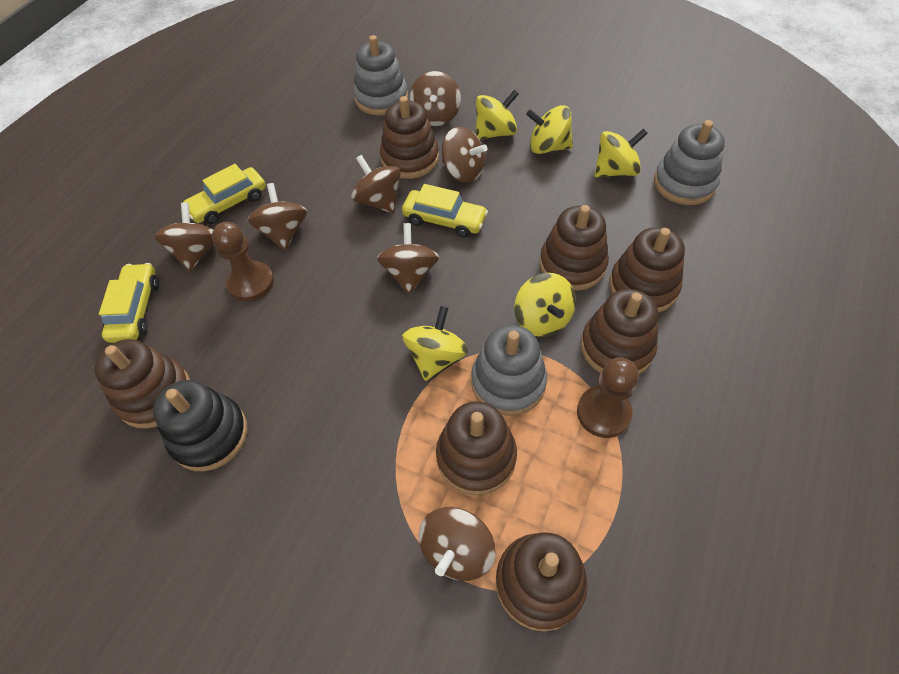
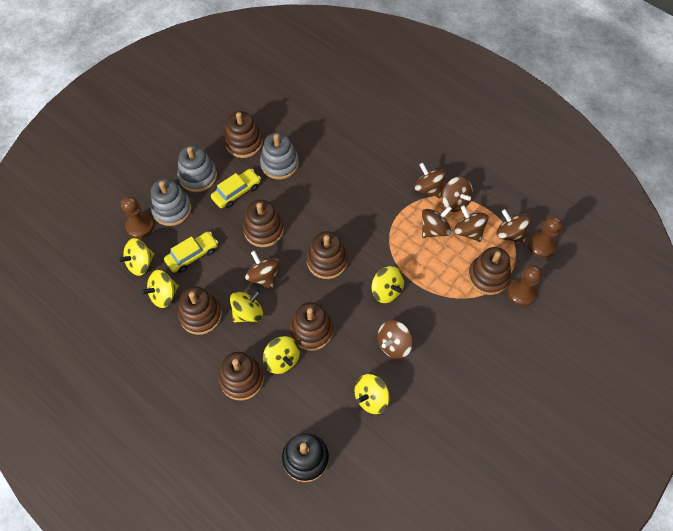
brown pawn: [212,222,274,302] [577,357,639,438] = 2 -> [121,196,154,238] [508,265,542,306] [528,216,562,258] = 3
yellow car: [99,263,159,343] [183,164,266,224] [402,184,488,237] = 3 -> [164,232,218,273] [211,169,261,208] = 2
yellow spinning top: [402,306,468,381] [476,90,519,140] [514,273,576,337] [526,105,573,154] [594,128,648,177] = 5 -> [118,238,155,276] [141,270,179,308] [230,290,263,323] [263,336,300,374] [354,374,390,414] [371,266,404,303] = 6

